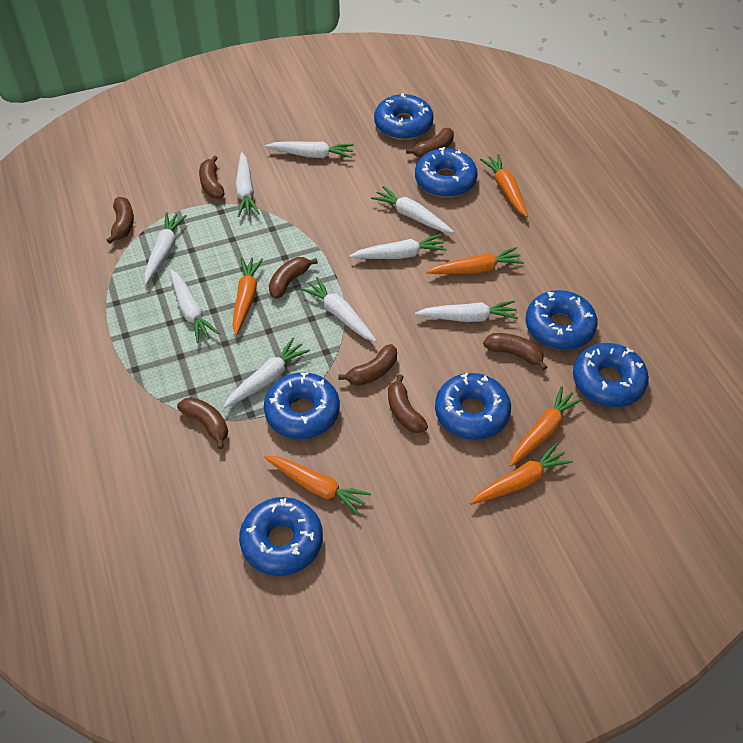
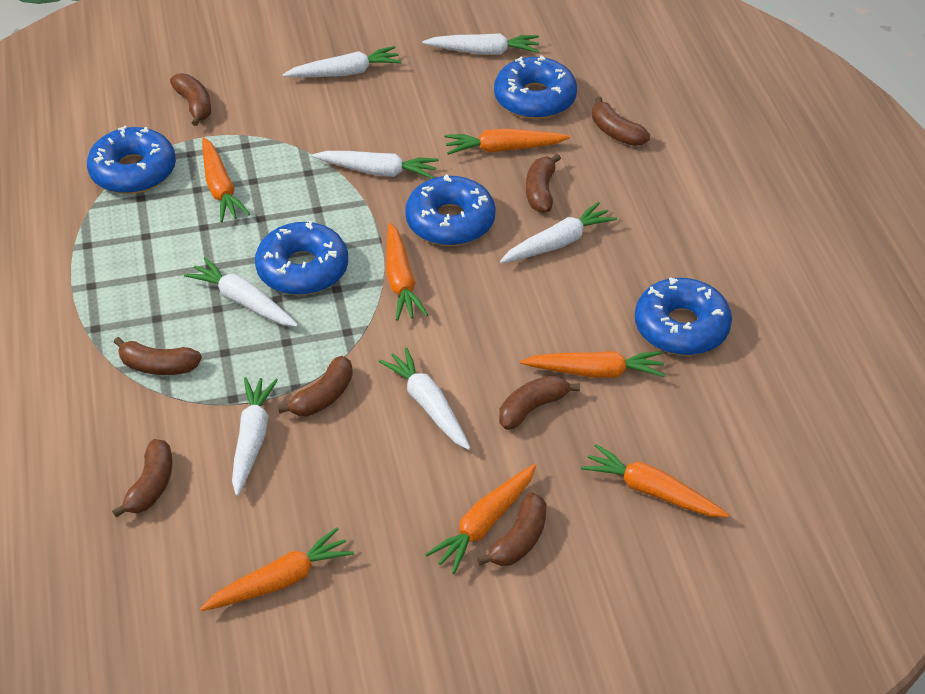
blue donut: [239,497,323,576] [264,372,340,439] [374,93,434,140] [415,147,478,197] [435,373,511,440] [526,290,597,350] [573,343,649,407] = 7 -> [87,126,176,194] [255,221,348,295] [405,174,496,246] [494,55,577,119] [635,277,732,355] = 5
orange carrot: [233,257,263,335] [264,456,371,515] [426,247,524,274] [470,443,573,505] [480,154,528,217] [510,386,583,466] = 6 -> [200,528,354,611] [202,137,250,222] [386,223,428,321] [425,464,536,574] [445,129,570,155] [520,351,665,378] [581,444,729,517] = 7
white carrot: [144,212,187,284] [170,269,219,343] [223,338,310,409] [235,152,260,217] [265,141,354,158] [300,277,377,342] [349,234,447,259] [371,186,454,233] [415,300,518,322] = 9 -> [184,257,298,327] [232,377,278,496] [283,46,402,77] [312,151,439,179] [378,347,471,450] [422,33,539,55] [500,202,617,263] = 7

